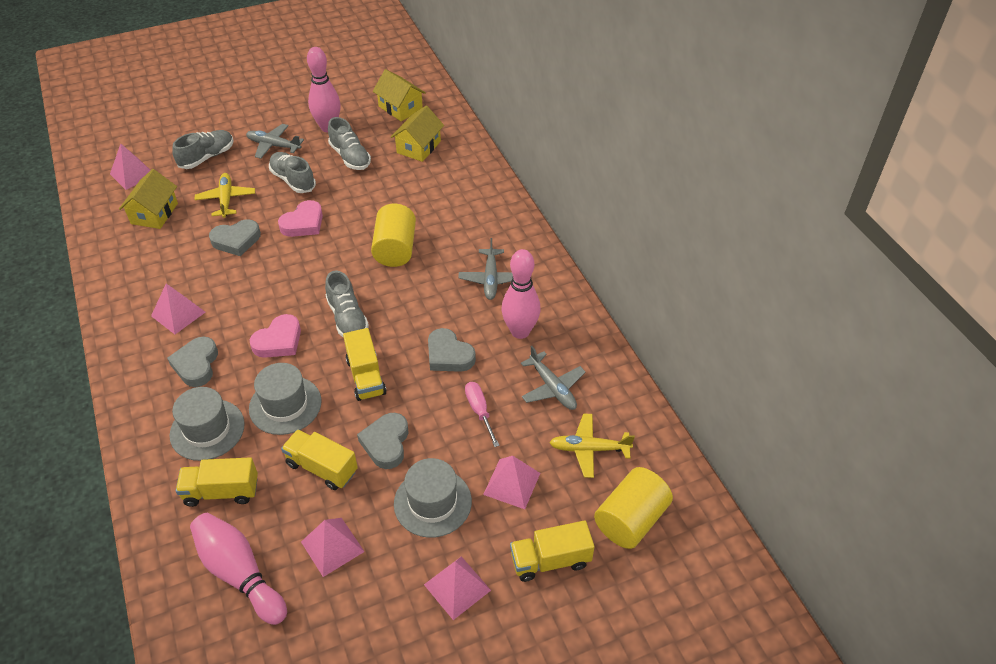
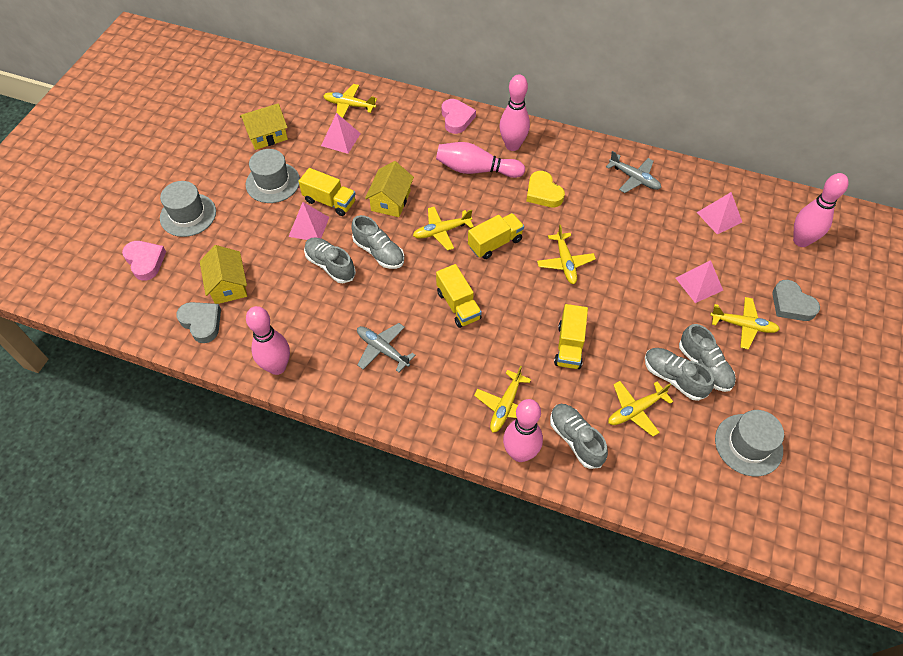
grey heart: [167,336,218,387] [209,219,261,256] [357,413,409,469] [428,328,476,372] = 4 -> [176,302,221,343] [772,280,820,321] = 2
grey plane: [246,124,304,159] [458,238,513,300] [521,346,585,410] = 3 -> [357,323,415,372] [606,151,661,193] = 2
grey shoe: [172,130,234,169] [269,152,316,193] [325,271,369,338] [328,117,371,170] = 4 -> [304,237,356,283] [351,215,404,269] [550,404,608,469] [645,348,714,401] [679,324,736,392] = 5
pink bowling pin: [190,513,287,625] [307,47,340,132] [502,249,541,339] = 3 -> [246,306,290,375] [436,142,525,178] [499,74,530,151] [503,399,543,462] [793,173,849,247] = 5
pink pyramid: [110,144,151,190] [151,284,206,334] [301,518,364,577] [424,556,491,620] [483,456,540,509] = 5 -> [289,202,329,240] [321,113,361,154] [676,260,723,303] [697,192,742,234] = 4
pink screwdriver: [465,382,500,447] = 1 -> none = 0
yellow cylinder: [371,204,416,267] [594,467,673,549] = 2 -> none = 0
yellow heart: none = 0 -> [526,171,565,208] = 1
yellow plane: [195,173,255,218] [549,414,635,478] = 2 -> [323,84,377,118] [413,206,474,251] [474,366,531,432] [537,225,596,284] [608,381,673,436] [710,297,780,349] = 6

